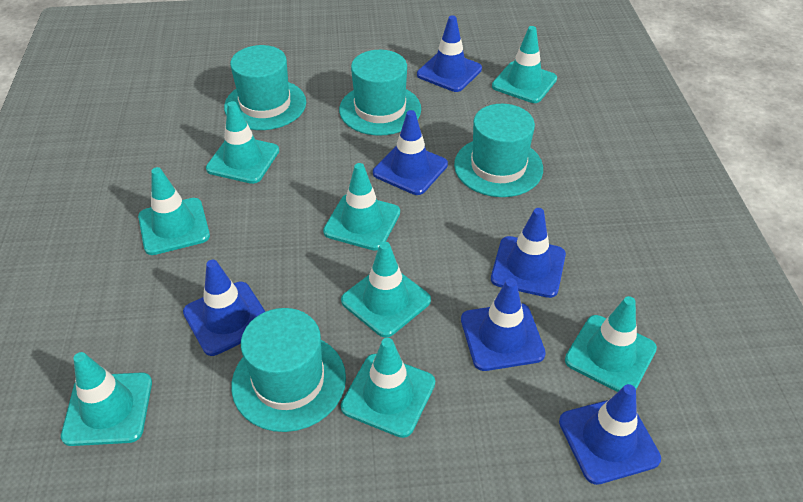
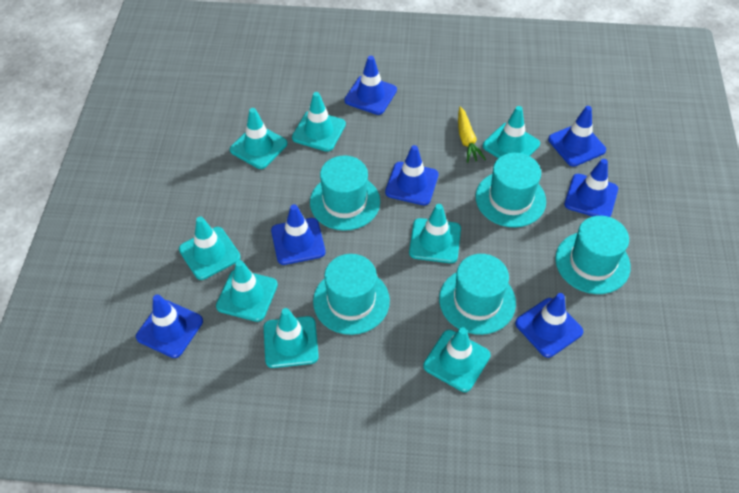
blue traffic cone: [183,260,266,356] [373,110,448,195] [417,15,482,92] [461,278,546,371] [491,208,566,298] [559,384,661,485] = 6 -> [136,294,203,358] [271,204,325,265] [344,56,397,115] [385,145,439,205] [515,293,583,358] [548,106,606,167] [564,159,618,217] = 7
turquoise hat: [224,45,306,130] [231,308,346,432] [339,50,421,136] [454,104,543,197] = 4 -> [310,156,380,231] [313,254,390,335] [439,254,516,335] [476,153,546,227] [555,216,631,294] = 5
yellow carrot: none = 0 -> [458,106,486,163] = 1

